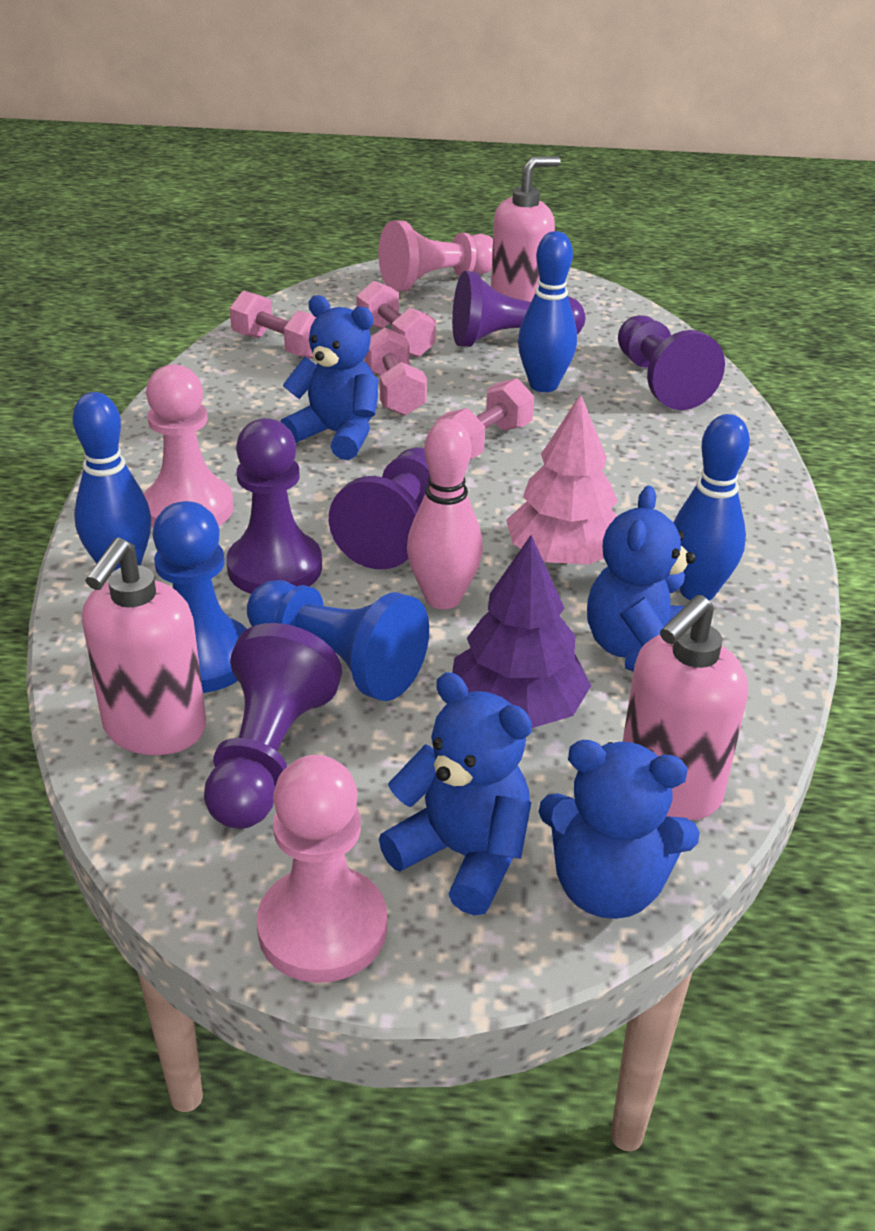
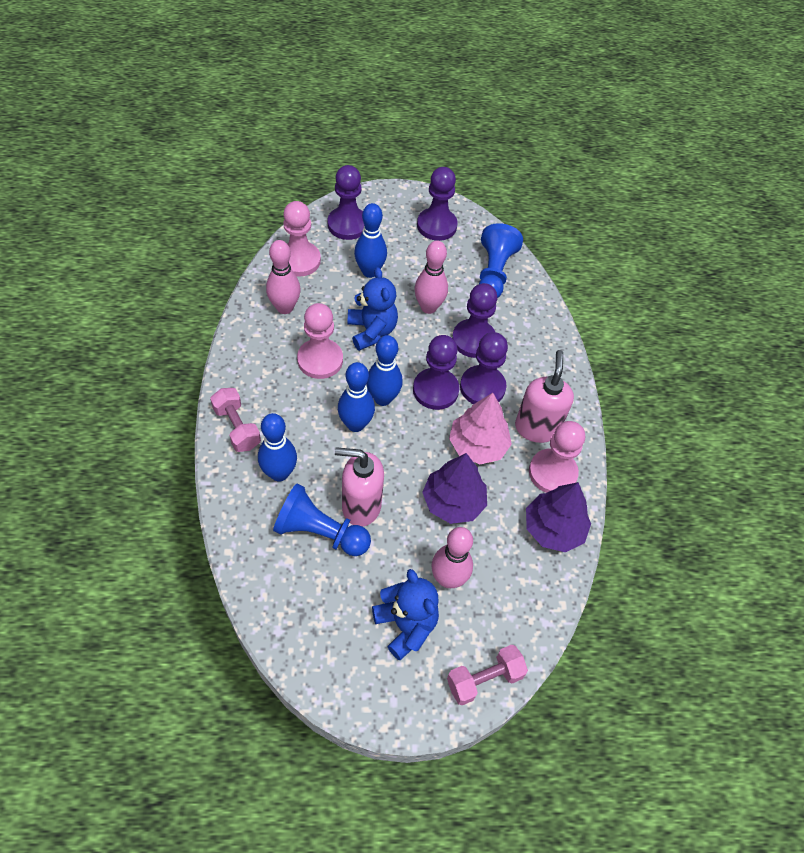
blue bowling pin: [73,392,151,572] [518,231,577,392] [673,414,750,600] = 3 -> [258,413,297,481] [338,362,375,432] [354,203,387,278] [366,335,403,406] = 4
blue teddy bear: [280,295,378,460] [379,672,532,916] [539,740,700,919] [587,486,696,672] = 4 -> [348,267,398,351] [372,569,439,660] = 2
pink bowling pin: [407,419,483,609] = 1 -> [266,240,301,314] [414,241,448,314] [432,527,473,588] = 3
pink dumbbell: [230,291,316,359] [356,281,436,358] [364,328,427,416] [436,378,534,459] = 4 -> [210,388,261,452] [447,645,528,705] = 2
pink soap dispenser: [82,538,206,755] [491,156,561,302] [623,595,748,820] = 3 -> [335,447,384,527] [515,350,574,443] = 2
purple tree: [452,535,591,728] = 1 -> [422,453,487,524] [526,482,591,552] = 2

